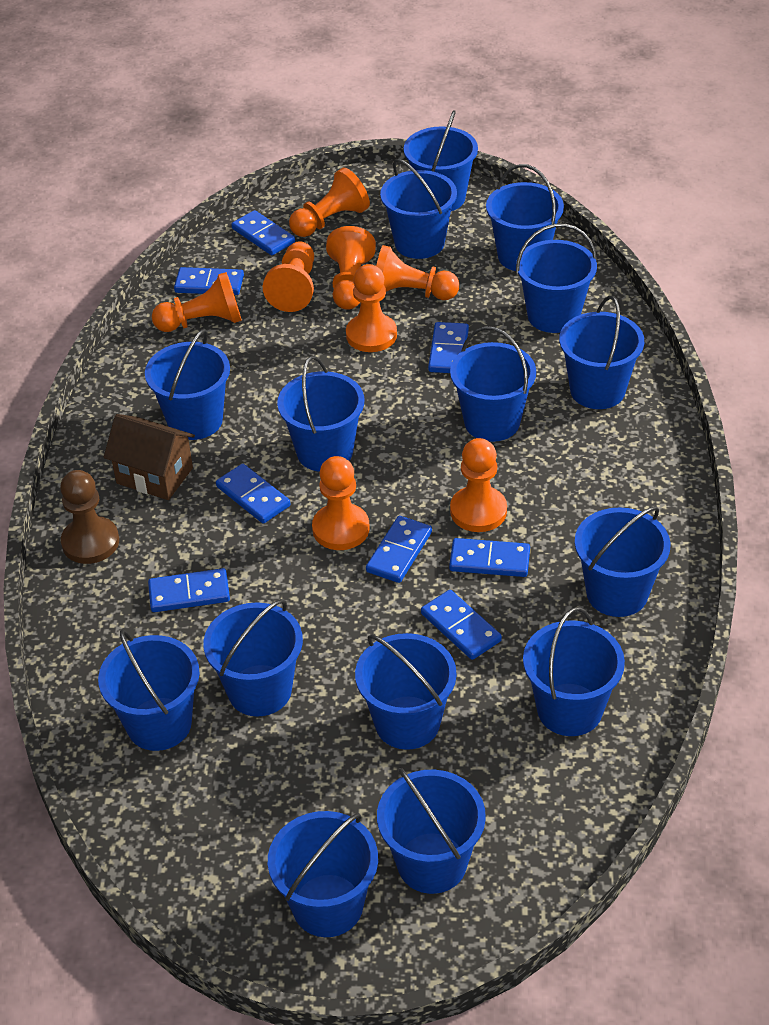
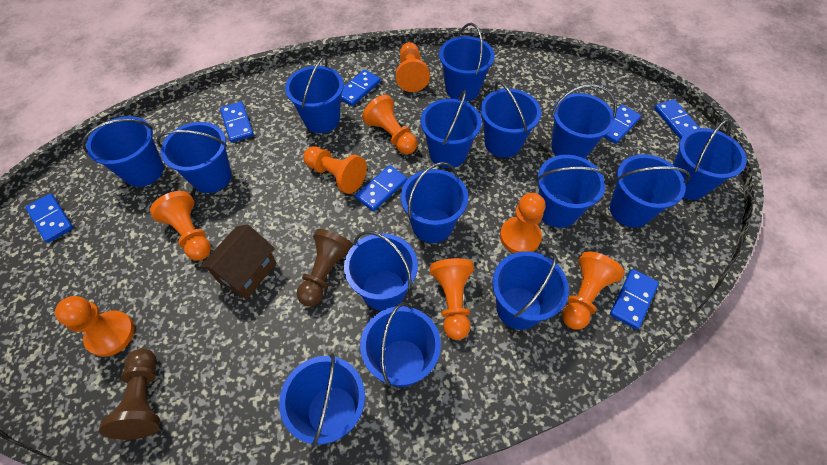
blue domino: [148,568,230,612] [174,267,244,295] [216,464,290,524] [231,210,295,255] [366,516,432,583] [421,590,502,660] [428,322,469,373] [449,538,530,577] = 8 -> [25,194,73,243] [220,102,254,142] [341,70,381,106] [355,165,407,211] [603,105,641,144] [610,269,659,329] [654,99,700,139] = 7
brown pawn: [60,470,119,564] = 1 -> [99,349,160,440] [297,229,353,306] = 2

